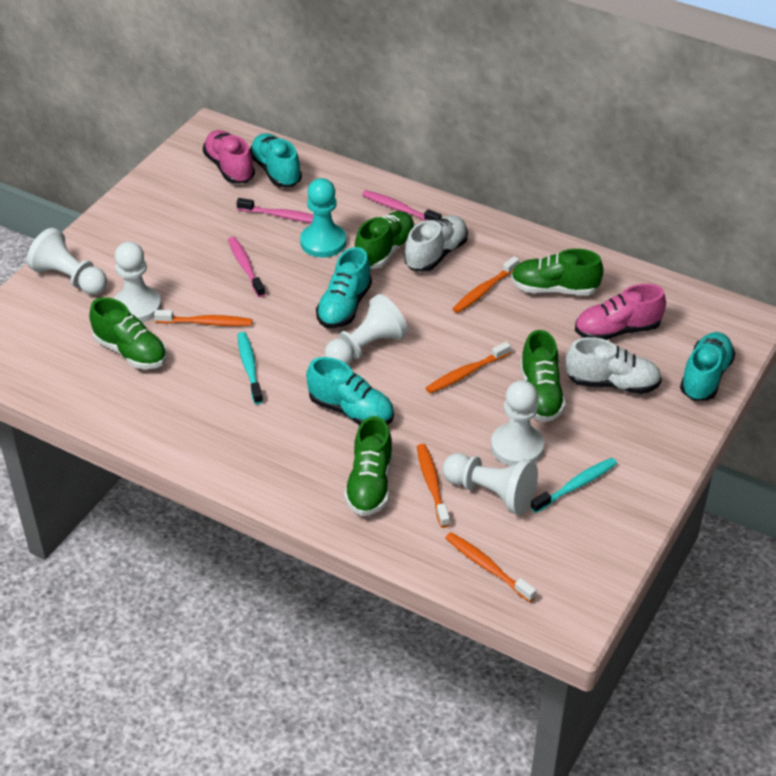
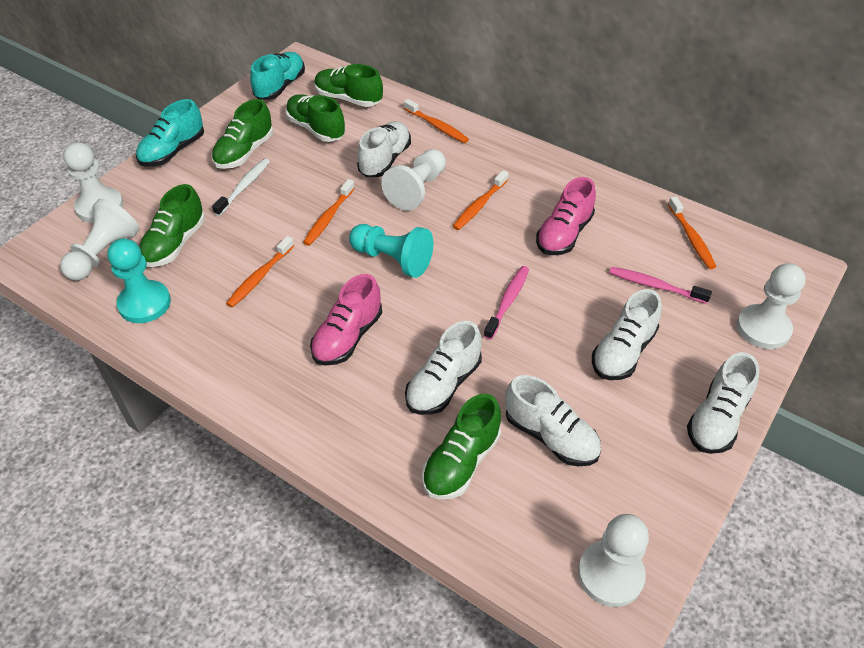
pink toothbrush: [228,237,265,297] [237,198,313,223] [362,190,442,221] = 3 -> [484,266,529,340] [609,267,712,304] = 2
turquoise pawn: [300,178,346,258] = 1 -> [107,238,171,323] [349,224,433,278] = 2
turquoise shoe: [250,133,302,187] [306,357,394,425] [316,247,372,328] [680,332,735,401] = 4 -> [136,99,204,167] [250,52,305,100] = 2
turquoise toothbrush: [238,332,263,404] [530,458,617,513] = 2 -> none = 0
white shoe: [405,215,468,272] [565,337,662,394] = 2 -> [357,121,411,177] [405,321,482,415] [505,375,601,466] [592,289,662,380] [687,352,759,454] = 5
white toothbrush: none = 0 -> [212,158,270,216] = 1

